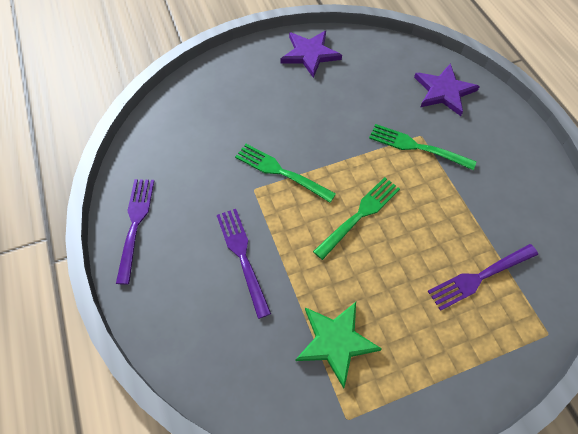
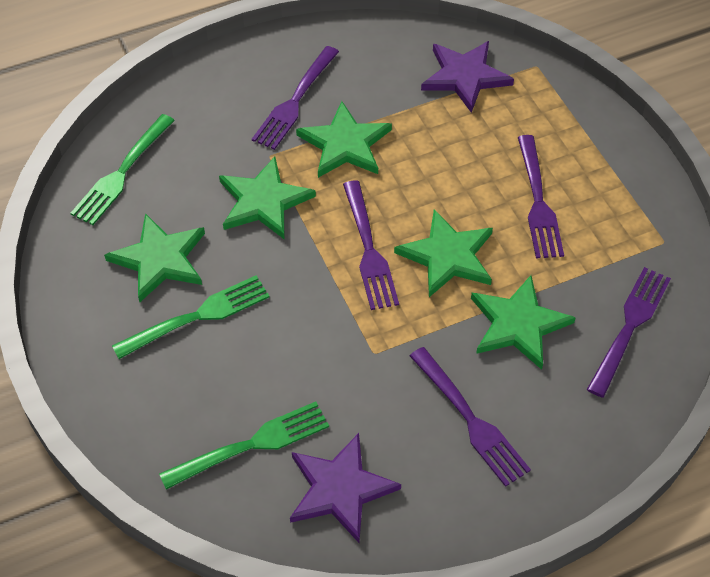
green star: [295,302,382,389] = 1 -> [104,213,205,302] [219,157,316,239] [296,101,392,178] [394,209,493,297] [471,275,576,370] = 5
purple fork: [116,179,154,285] [217,209,271,319] [428,244,538,311] = 3 -> [252,46,339,150] [343,180,399,310] [410,347,531,487] [518,135,564,259] [587,267,671,398] = 5

